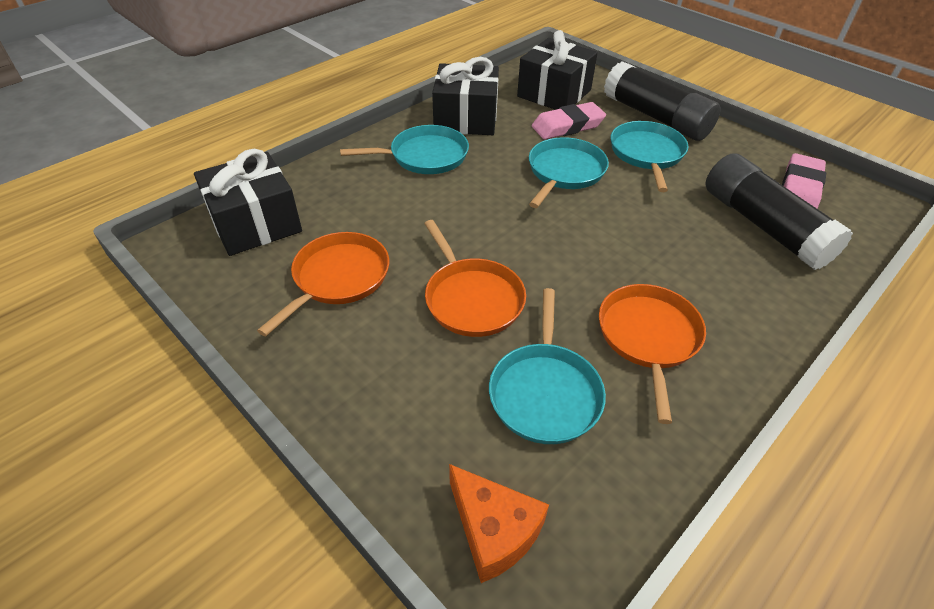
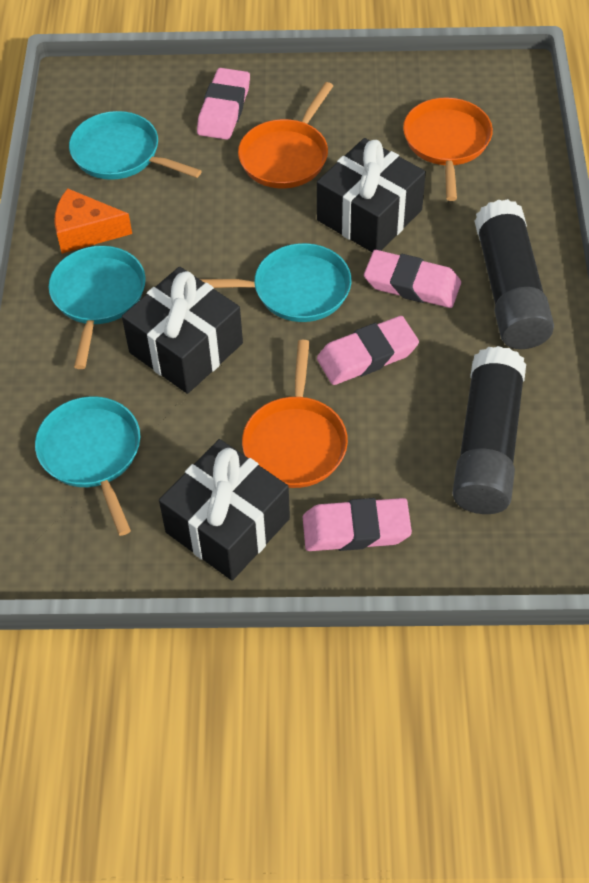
pink eraser: [532,102,606,140] [782,153,826,208] = 2 -> [197,68,250,140] [303,498,412,551] [317,316,419,385] [364,250,461,308] = 4

